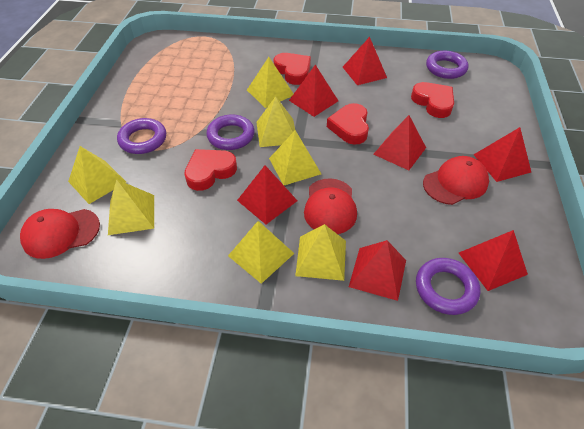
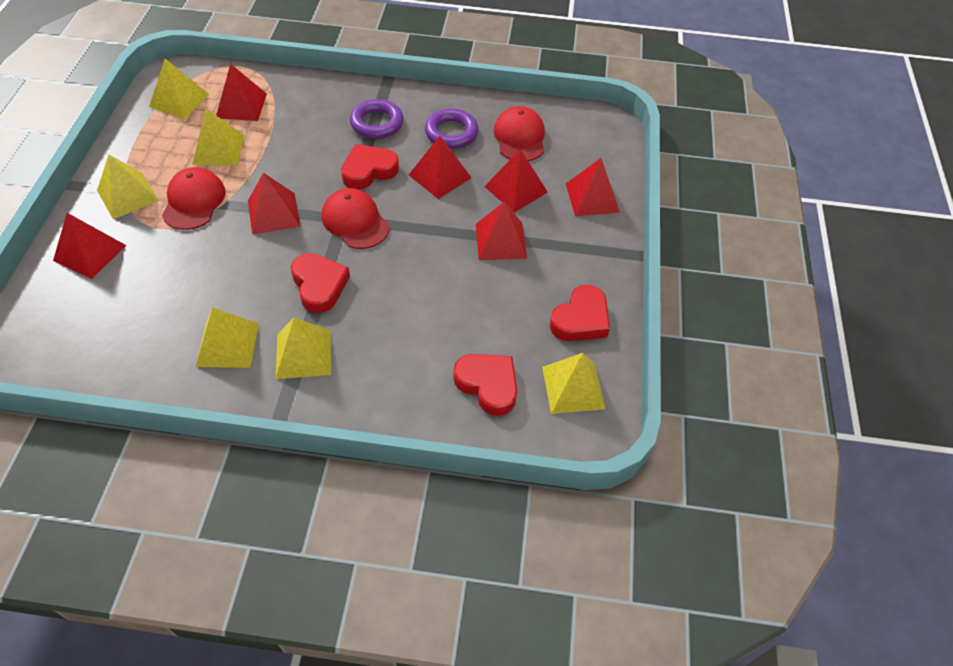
purple ring: [117,118,166,154] [206,114,255,150] [416,258,480,315] [426,51,469,79] = 4 -> [350,99,403,139] [425,108,479,149] = 2
yellow pyramid: [68,146,126,204] [108,179,154,235] [228,221,295,284] [247,57,293,108] [256,96,295,147] [269,130,321,185] [295,224,346,281] = 7 -> [97,154,159,219] [149,59,210,119] [192,109,245,166] [195,307,259,368] [276,318,331,379] [542,353,605,414] = 6

